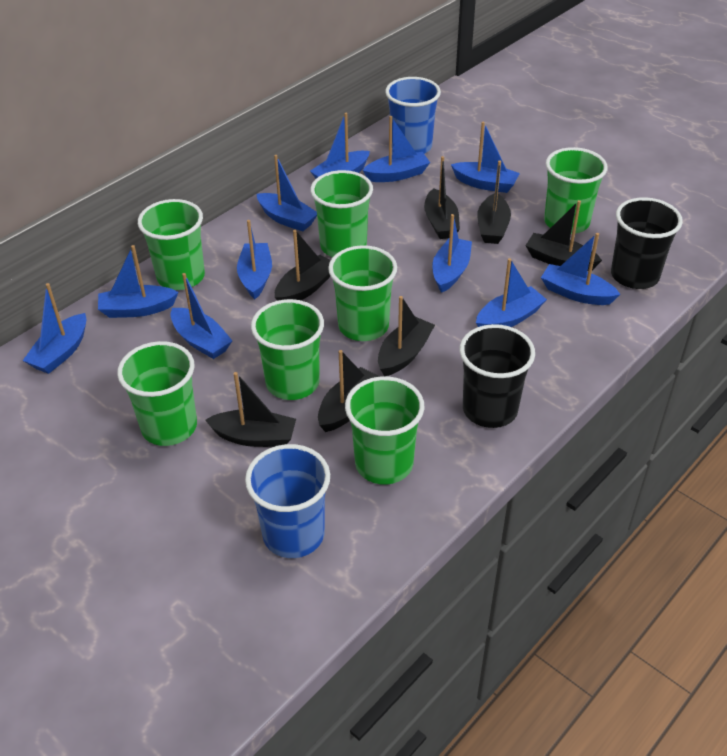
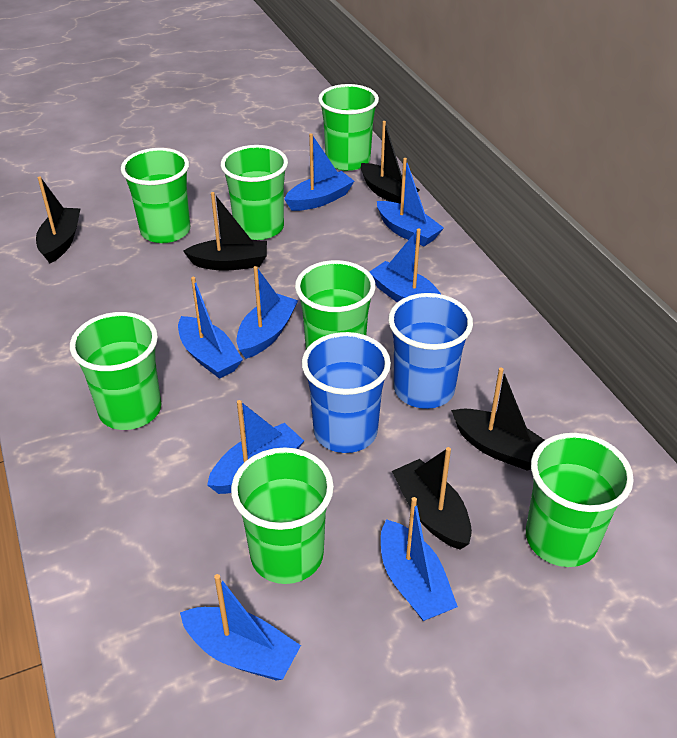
black boat: [205,372,296,447] [275,230,331,301] [318,350,380,432] [378,296,435,376] [424,156,460,239] [477,160,511,244] [525,200,602,270] = 7 -> [36,176,81,263] [183,192,267,271] [361,121,419,204] [392,447,472,550] [451,368,544,471] = 5
black cup: [460,324,535,428] [611,197,683,289] = 2 -> none = 0
blue boat: [23,283,87,374] [98,245,179,318] [171,273,233,359] [237,220,272,299] [257,155,317,231] [310,113,370,178] [362,116,430,182] [432,214,472,293] [451,122,520,193] [476,258,547,327] [541,233,620,305] = 11 -> [178,277,243,379] [180,574,301,680] [207,400,304,494] [236,266,298,359] [284,133,354,211] [369,228,441,302] [377,158,444,246] [381,497,458,621] = 8

